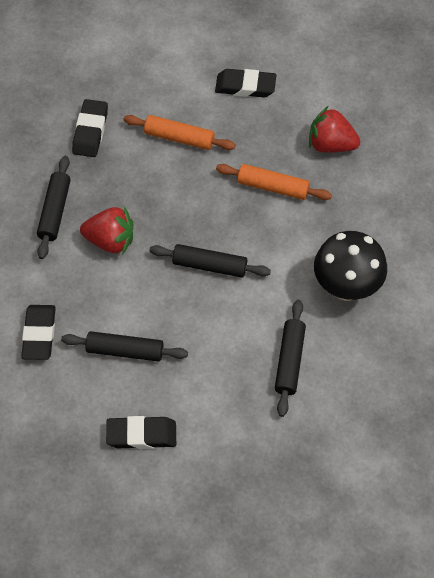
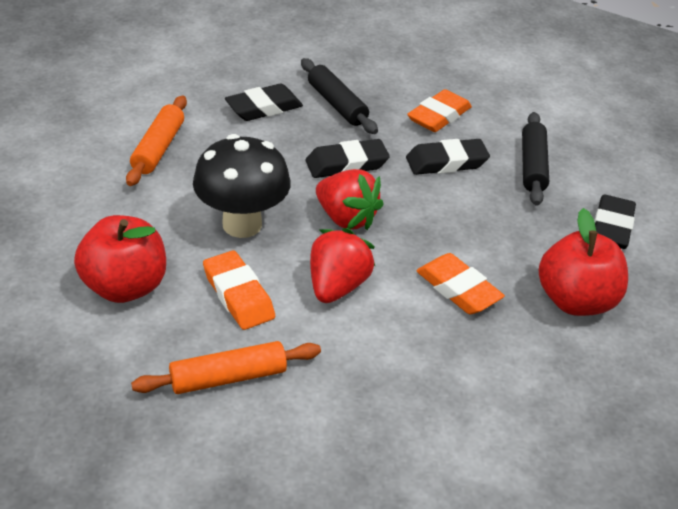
black rolling pin: [37,156,71,259] [61,331,188,362] [149,244,271,278] [275,300,306,417] = 4 -> [301,58,378,134] [522,112,549,206] = 2
orange eraser: none = 0 -> [203,250,275,330] [407,89,472,132] [416,253,505,314] = 3
red apple: none = 0 -> [74,215,166,303] [539,208,628,316] = 2

